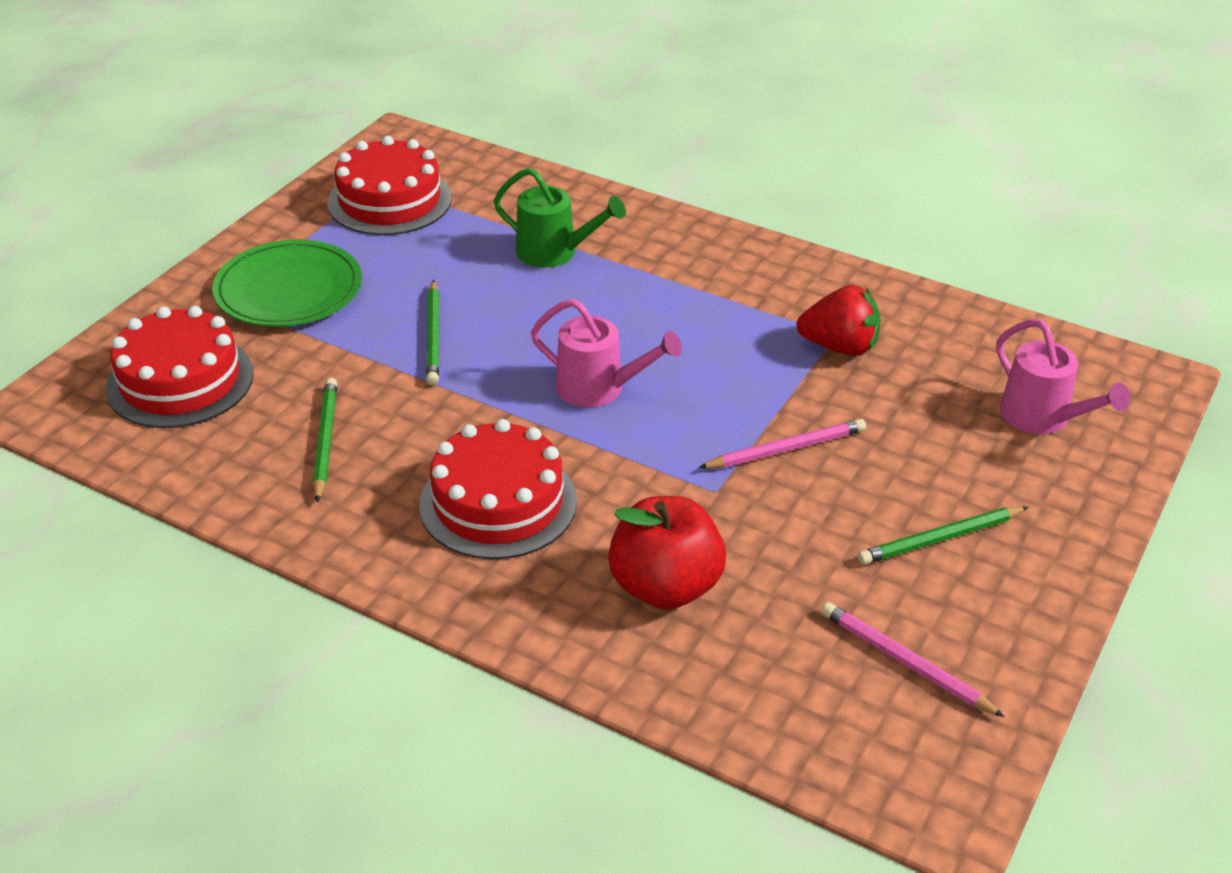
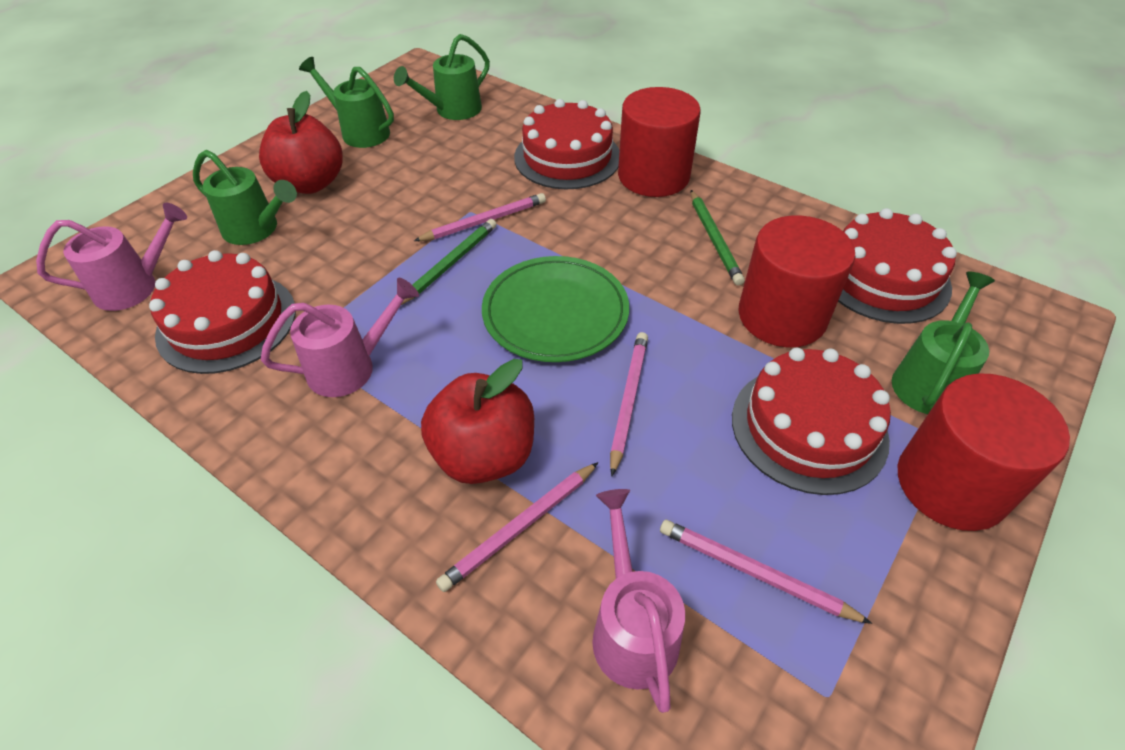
green pencil: [313,378,337,503] [426,280,439,385] [858,506,1029,565] = 3 -> [401,219,497,305] [691,190,745,285] = 2
green watering can: [493,168,626,268] = 1 -> [193,150,297,245] [299,57,394,148] [394,34,490,120] [892,271,995,414] = 4
pink pencil: [698,419,866,469] [821,602,1005,717] = 2 -> [414,193,546,241] [436,462,599,592] [610,332,648,476] [660,520,872,624] = 4
pink watering can: [531,299,682,407] [996,319,1130,434] = 2 -> [36,203,187,311] [261,278,419,397] [592,489,685,713] = 3
red apple: [608,496,726,610] = 1 -> [259,91,343,194] [421,359,534,484] = 2
red cake: [106,306,254,428] [327,136,452,235] [419,419,577,559] = 3 -> [149,250,296,374] [514,99,620,189] [732,348,891,495] [838,208,957,324] = 4
red cylinder: none = 0 -> [618,87,701,197] [738,215,855,347] [898,373,1070,531] = 3
red strawberry: [796,285,881,356] = 1 -> none = 0

